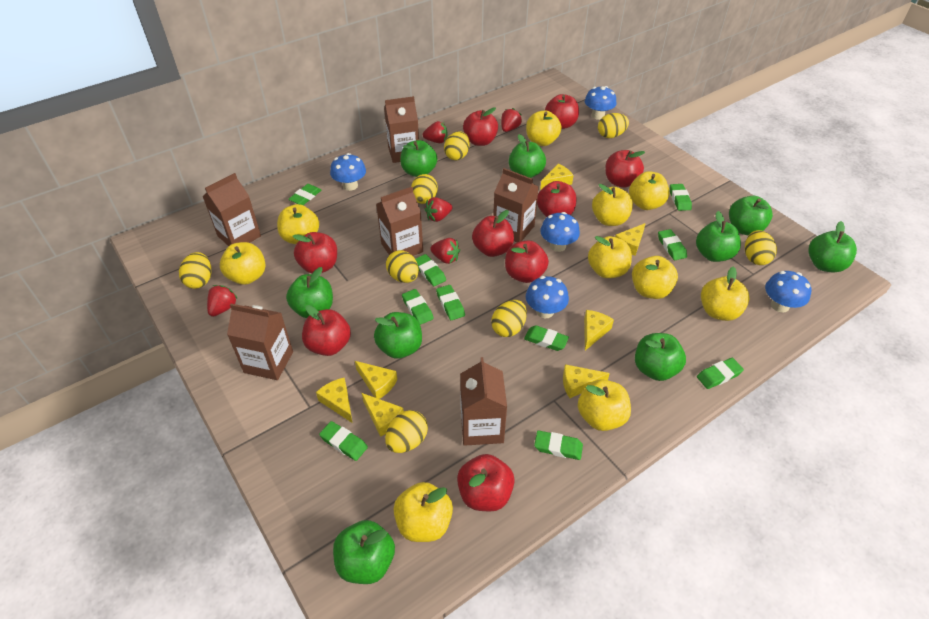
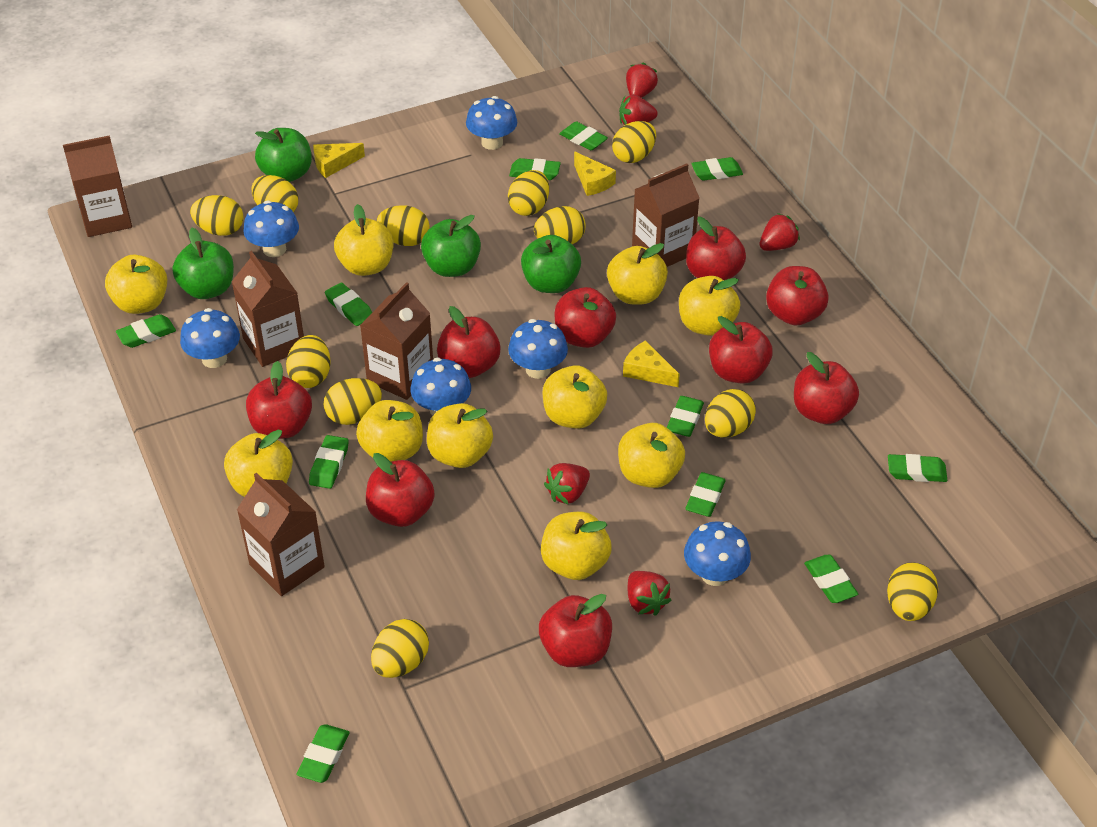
blue mushroom: [330,153,366,191] [526,276,569,318] [540,212,580,252] [585,86,616,120] [765,271,811,313] = 5 -> [180,308,240,368] [243,200,299,257] [410,358,471,416] [466,96,517,150] [508,319,568,379] [684,521,751,586] = 6
brown carton: [202,173,261,246] [227,304,293,380] [376,187,423,256] [384,96,419,163] [460,357,507,446] [493,168,539,243] = 6 -> [63,135,132,237] [232,251,304,367] [237,473,325,596] [360,282,433,400] [632,163,699,267] = 5
green apple: [286,267,333,318] [333,520,395,584] [374,312,422,359] [400,140,437,177] [509,134,546,178] [635,333,686,381] [696,211,741,262] [729,196,773,235] [808,221,857,272] = 9 -> [172,228,234,299] [255,128,312,182] [421,215,481,277] [521,235,581,293] = 4
green eraser: [288,184,321,205] [319,421,368,461] [402,289,434,325] [415,254,446,286] [436,285,465,320] [524,325,569,351] [534,430,583,460] [658,229,687,260] [670,184,692,211] [697,358,744,389] = 10 -> [116,314,176,348] [296,724,350,783] [309,435,349,489] [325,282,372,326] [509,158,561,180] [559,121,608,150] [667,396,704,437] [685,472,726,517] [691,157,743,181] [804,555,858,603] [888,454,948,482] = 11
yellow cheese: [316,378,352,423] [355,361,397,399] [362,393,404,437] [540,164,574,190] [563,364,610,398] [584,310,614,351] [615,223,646,256] = 7 -> [313,143,365,178] [574,152,616,196] [623,340,680,387] = 3
yellow egg: [179,252,211,289] [385,410,428,453] [386,250,419,283] [411,174,438,204] [444,131,470,160] [491,300,527,337] [598,113,629,138] [745,230,777,265] = 8 -> [190,195,244,236] [252,175,298,212] [286,335,331,388] [324,378,382,425] [371,619,429,678] [377,205,430,246] [508,170,549,216] [534,206,586,244] [612,121,656,163] [705,389,756,438] [887,562,938,621] = 11

